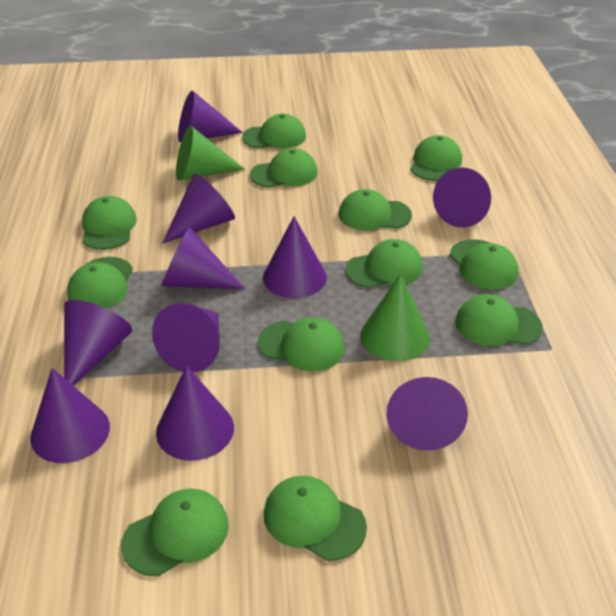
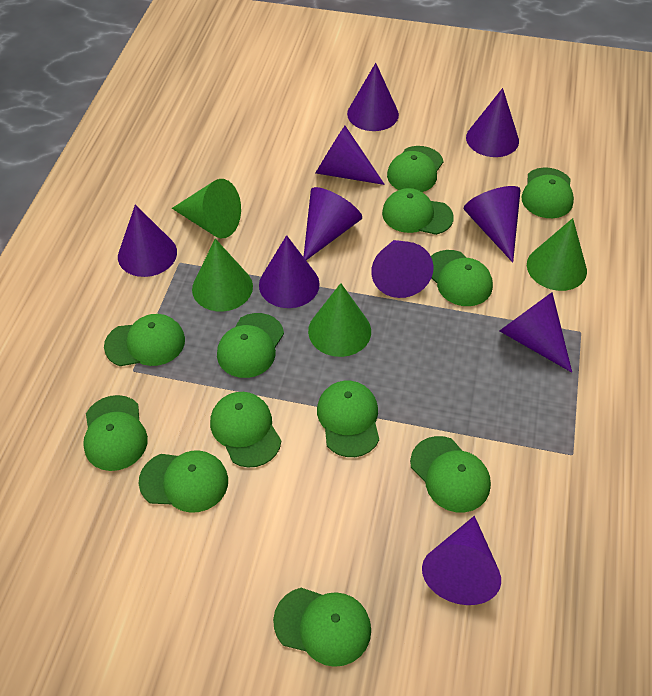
green cone: [176,126,245,181] [360,274,430,361] = 2 -> [172,179,241,238] [192,239,253,311] [308,283,371,357] [527,218,587,291] = 4

